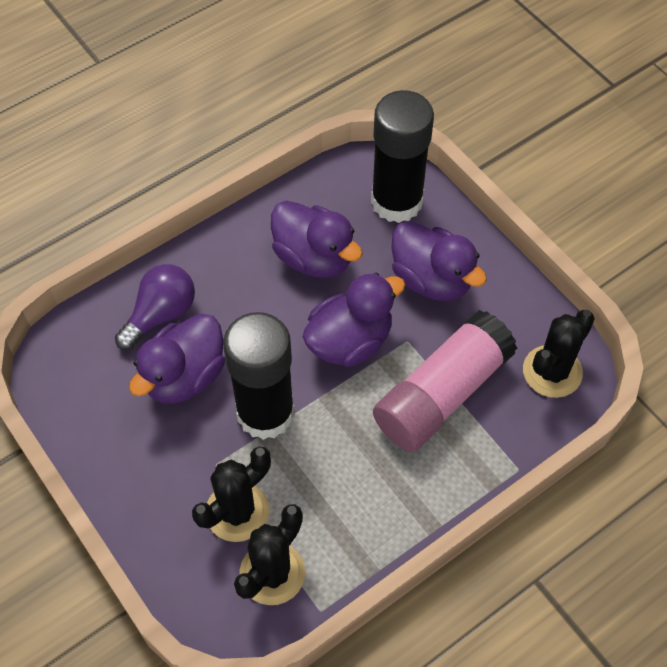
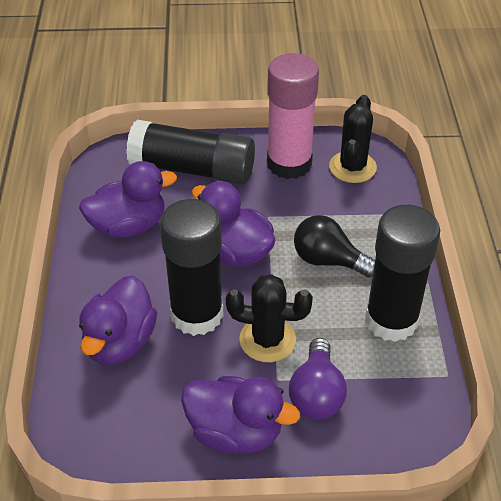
black cactus: [192,446,271,542] [234,504,305,605] [523,310,595,398] = 3 -> [226,274,313,362] [329,95,377,183] = 2
black glue stick: [223,312,295,440] [371,90,434,223] = 2 -> [126,120,255,185] [160,199,224,336] [365,205,440,342] = 3
black light bulb: none = 0 -> [294,215,375,277] = 1

